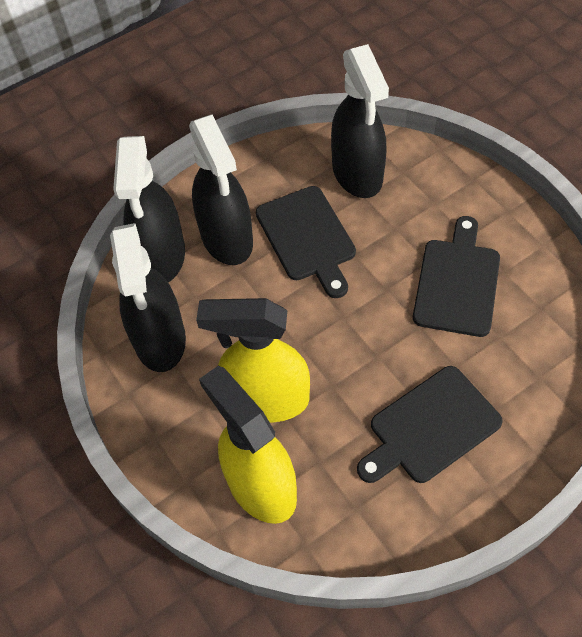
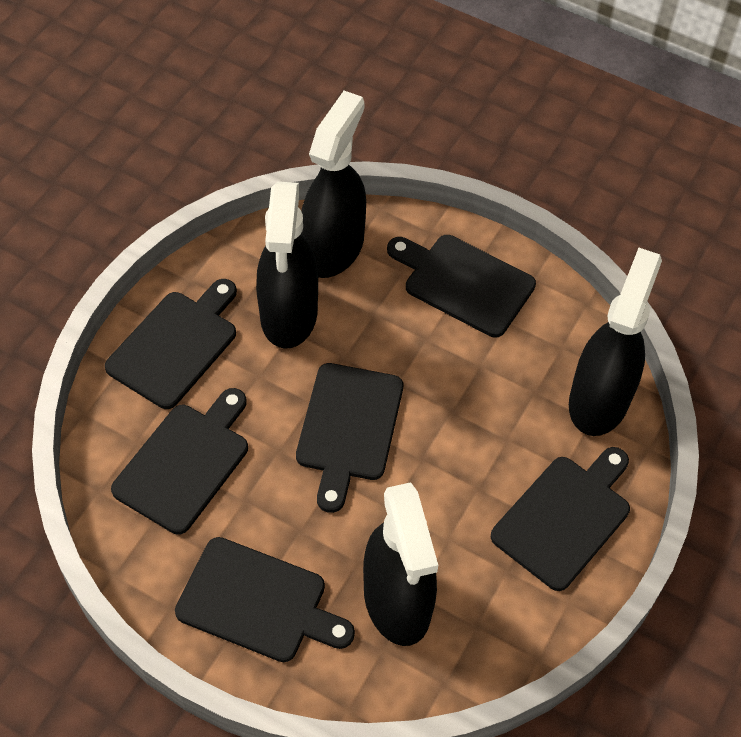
black cutting board: [256,186,356,298] [357,366,503,483] [413,216,500,337] = 3 -> [105,279,237,409] [111,388,248,534] [175,537,355,662] [296,363,403,513] [387,235,536,337] [491,447,630,591] = 6
yellow spray bottle: [196,298,310,422] [199,366,297,524] = 2 -> none = 0

